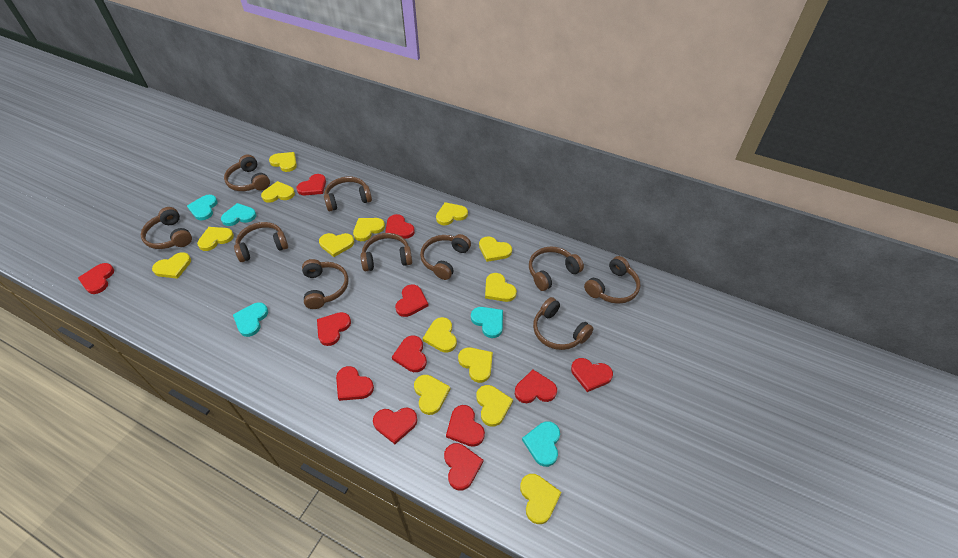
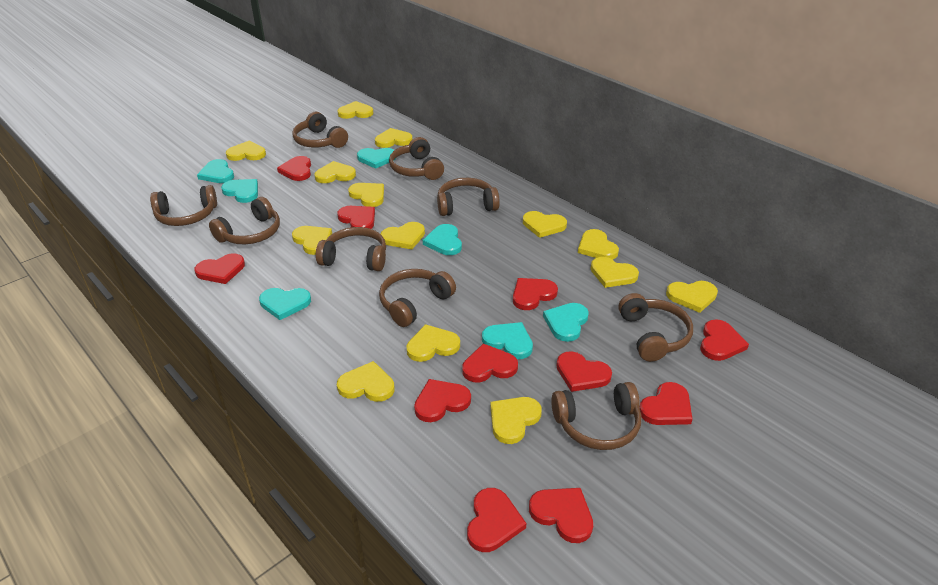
brown headphones: [141,207,192,249] [224,155,270,191] [234,222,288,262] [302,259,348,309] [324,176,372,211] [361,233,412,272] [420,234,471,280] [529,247,584,291] [533,297,593,350] [584,256,640,304] = 10 -> [150,185,217,226] [209,197,280,244] [292,112,348,148] [316,227,386,271] [379,269,456,327] [389,137,444,180] [437,178,500,216] [551,382,641,450] [618,293,693,362] = 9
red heart: [78,263,114,294] [296,174,326,195] [317,312,351,346] [336,366,374,401] [373,408,417,444] [385,214,415,239] [392,335,427,372] [395,284,429,317] [444,443,483,491] [446,405,485,447] [515,370,557,403] [571,358,613,392] = 12 -> [194,253,245,284] [277,156,311,181] [337,206,375,229] [414,379,471,422] [462,343,518,382] [467,488,527,552] [513,278,558,310] [529,488,593,543] [556,351,612,392] [639,382,693,425] [700,319,749,361] = 11
turquoise heart: [187,195,218,220] [221,203,257,226] [233,302,268,337] [471,307,503,338] [522,421,560,467] = 5 -> [197,159,234,183] [221,179,258,203] [259,288,311,320] [357,148,396,169] [423,224,462,255] [482,322,533,359] [543,303,589,342] = 7

